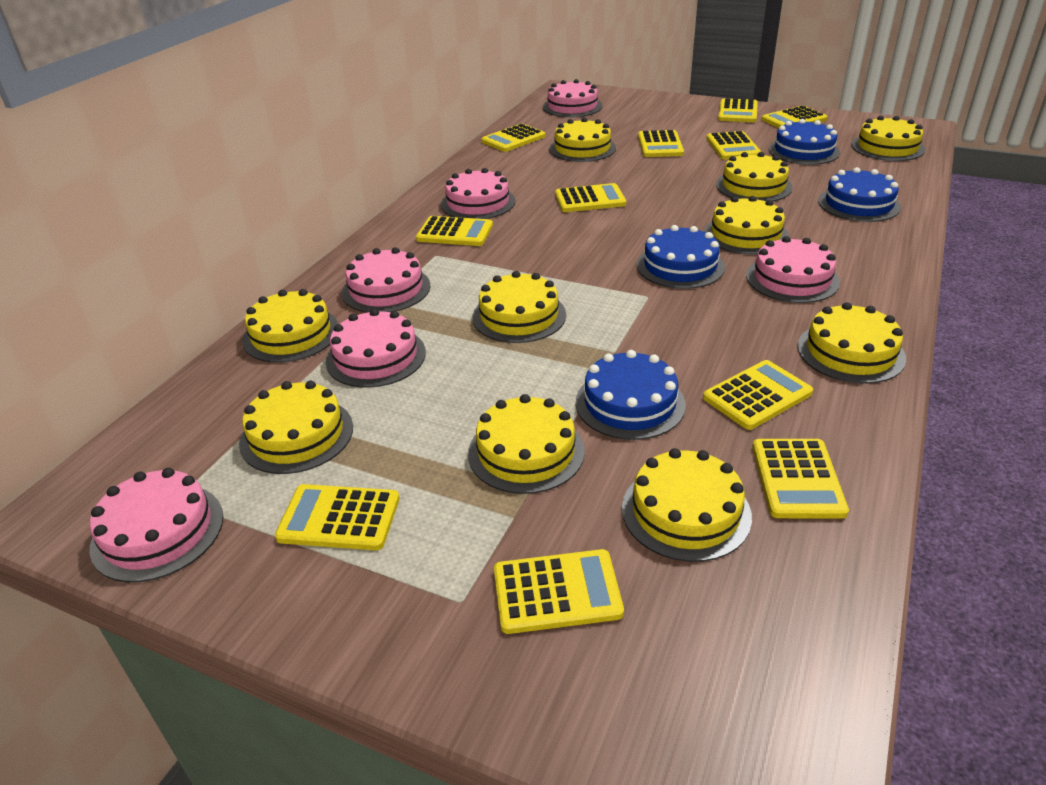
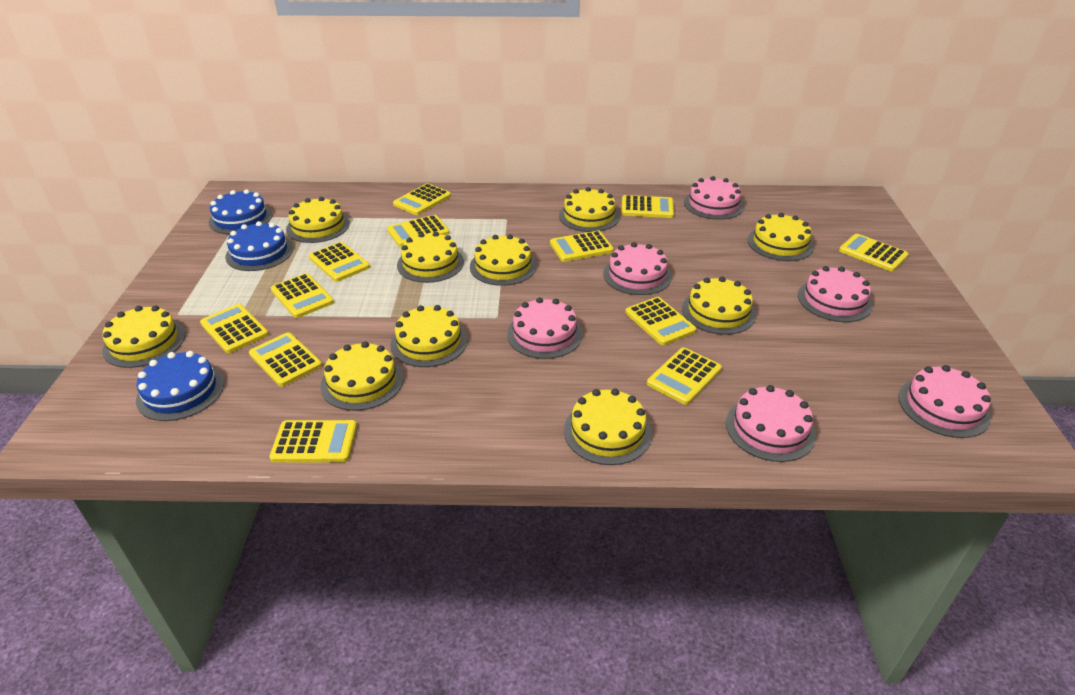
blue cake: [576,350,686,440] [637,225,725,289] [768,119,840,165] [818,167,901,222] = 4 -> [136,351,224,421] [209,189,272,234] [225,221,293,271] = 3
yellow calculator: [275,484,400,550] [416,216,493,246] [481,124,546,152] [494,549,624,634] [555,183,626,212] [638,130,684,157] [703,360,813,430] [706,131,761,160] [718,98,758,122] [752,439,849,519] [762,106,828,128] = 11 -> [200,304,269,353] [249,332,322,387] [269,420,357,463] [271,273,334,318] [309,242,370,282] [387,215,449,247] [393,183,451,215] [550,231,614,262] [622,195,674,218] [625,297,697,346] [647,347,722,405] [839,234,908,271] = 12

